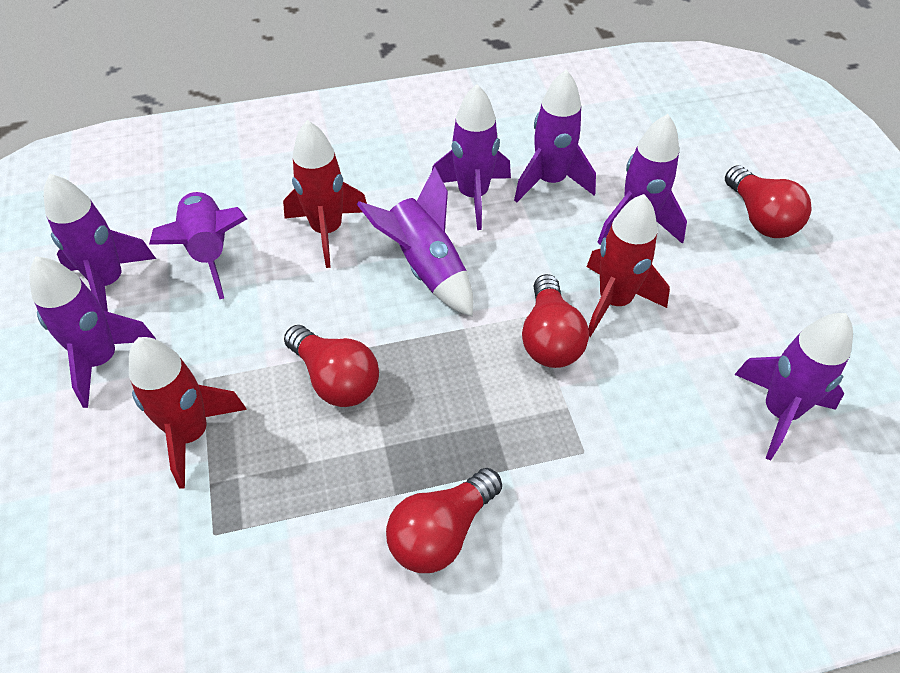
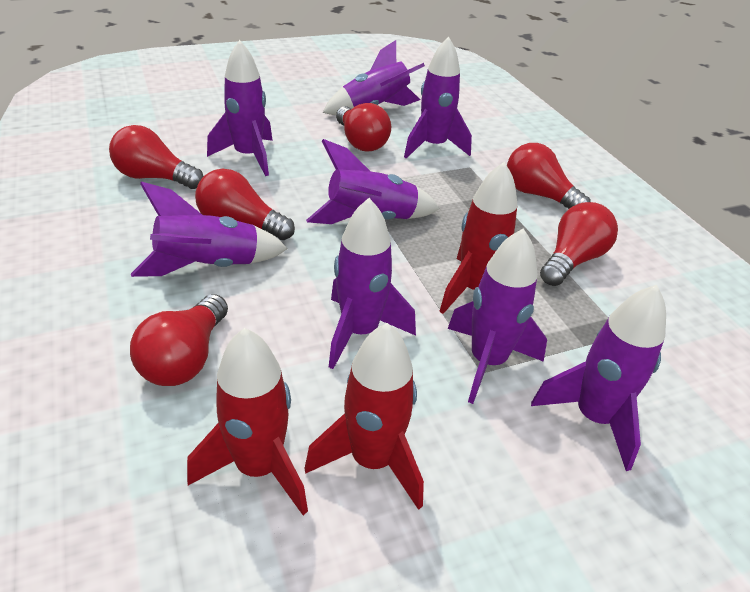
red light bulb: [284,325,379,407] [386,468,502,573] [522,274,589,368] [725,165,812,238] = 4 -> [109,125,203,189] [130,294,228,386] [195,169,295,240] [336,103,391,152] [507,143,591,209] [540,202,618,286] = 6

